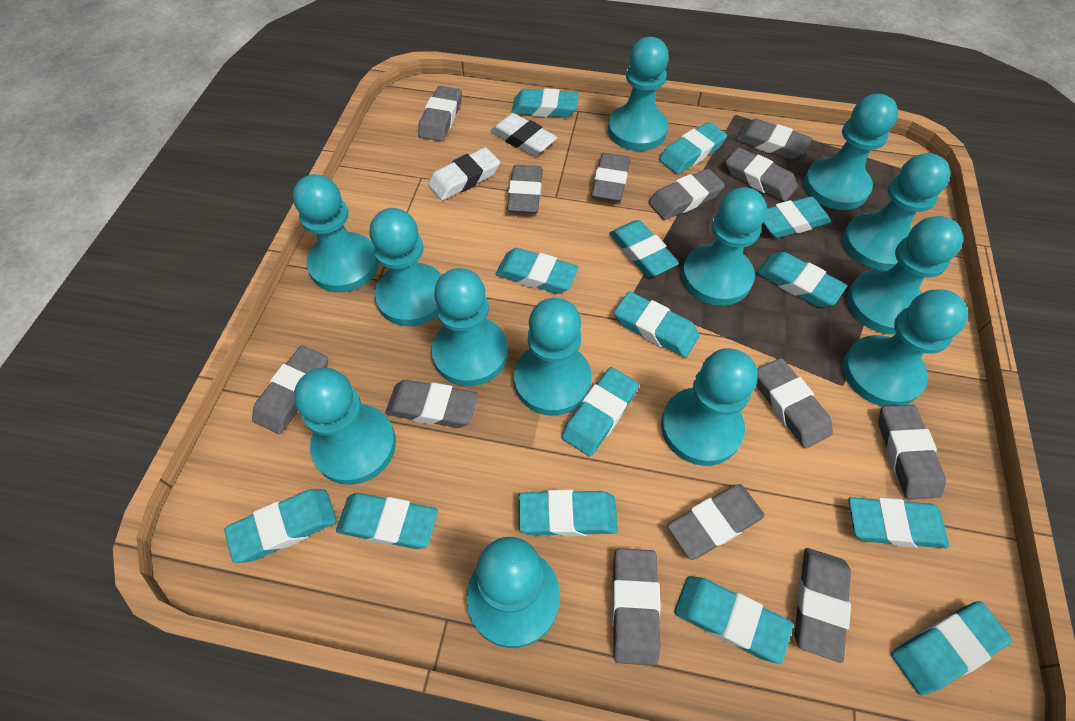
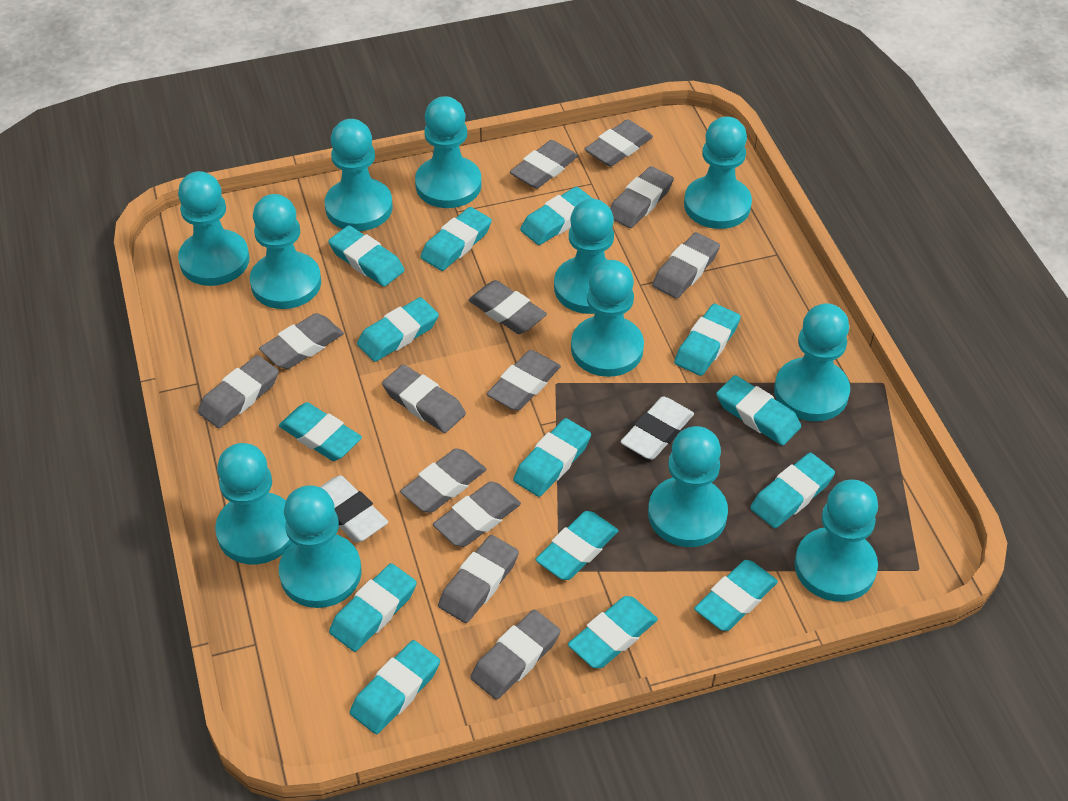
turquoise pawn: [293,174,379,292] [294,368,396,485] [369,208,442,326] [431,268,508,386] [466,537,560,648] [514,298,592,416] [608,37,669,151] [661,348,758,466] [682,187,767,306] [804,94,898,210] [843,153,951,271] [843,289,968,406] [847,216,964,335] = 13 -> [178,171,250,286] [215,443,293,564] [250,194,321,309] [279,485,362,608] [325,119,393,231] [415,96,482,208] [554,199,614,314] [571,260,644,377] [648,426,728,547] [684,117,752,229] [774,303,850,421] [795,480,878,602] = 12

